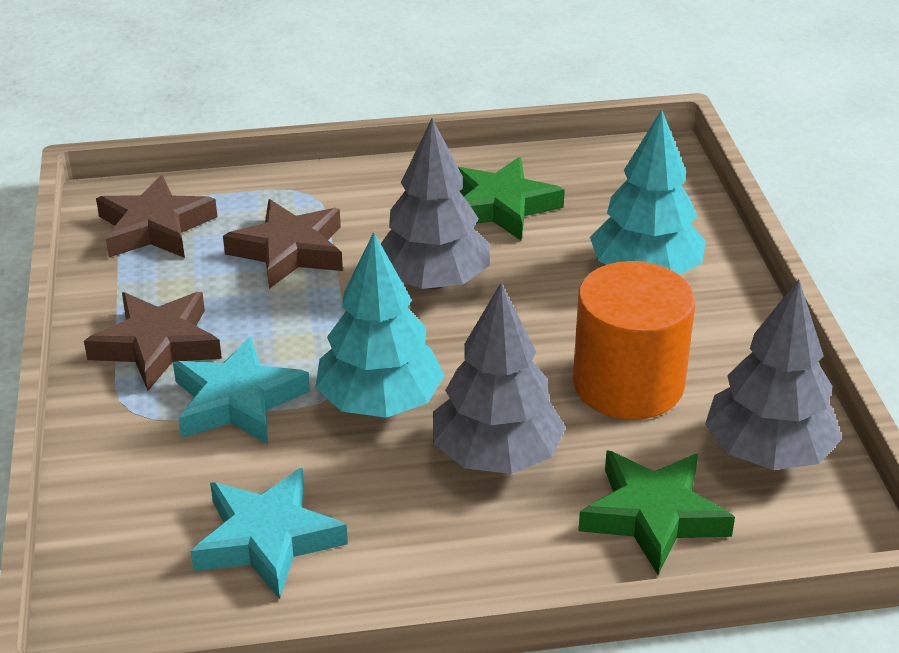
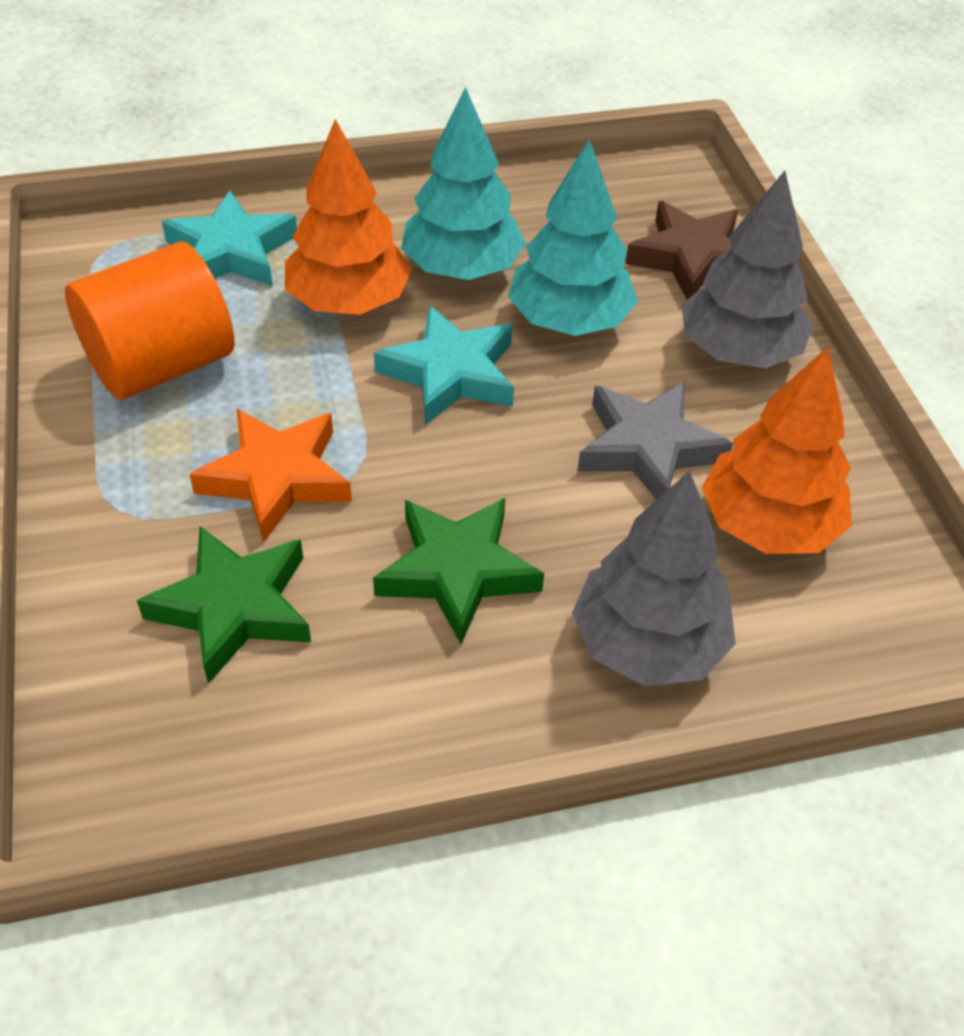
brown star: [84,292,222,391] [96,175,217,258] [223,199,343,289] = 3 -> [625,201,738,300] = 1
grey star: none = 0 -> [577,381,733,500] = 1
grey tree: [381,118,489,290] [433,283,566,474] [705,279,842,470] = 3 -> [572,471,736,686] [681,171,813,368] = 2
orange star: none = 0 -> [189,408,352,542] = 1
orange tree: none = 0 -> [285,119,412,315] [702,347,852,554] = 2

